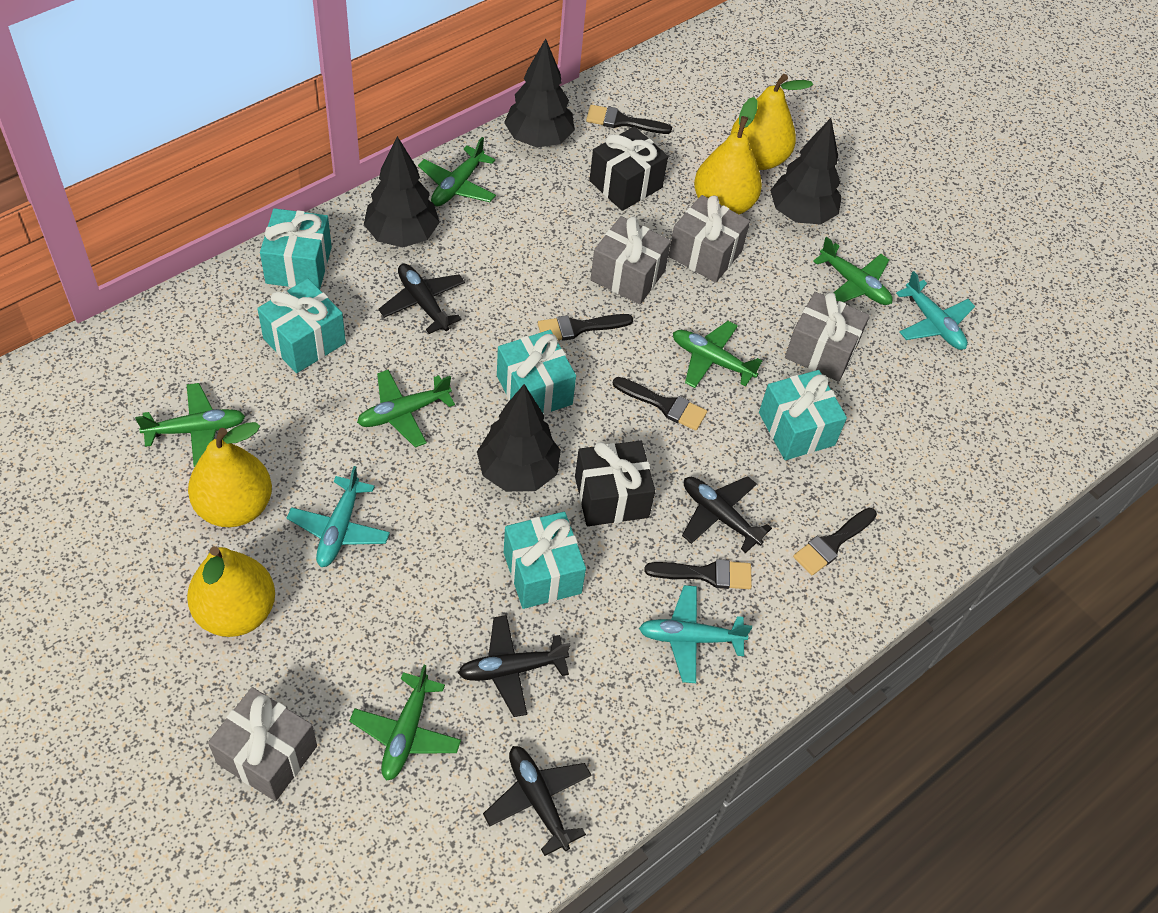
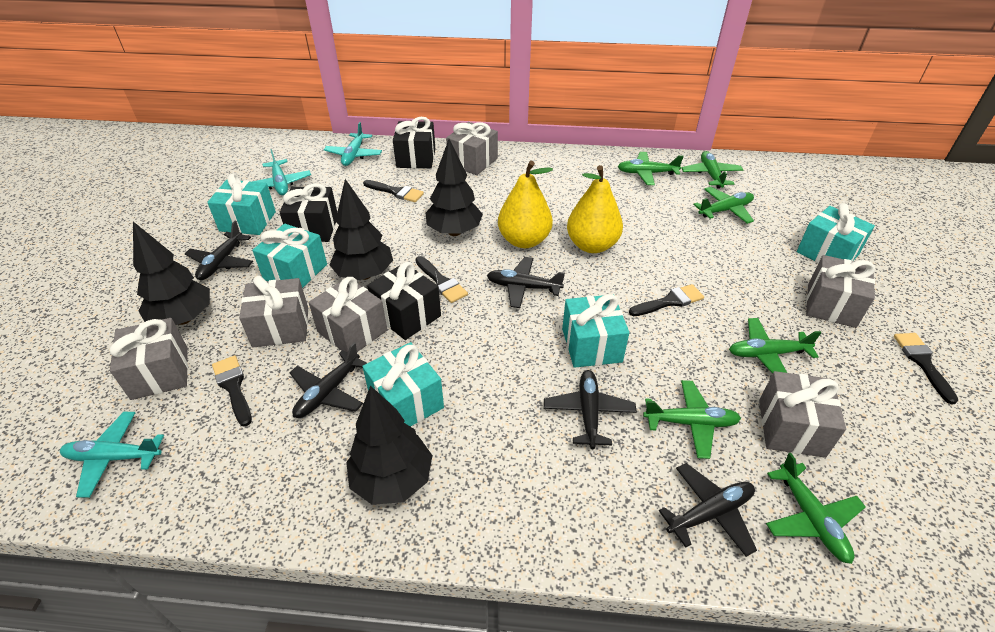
black gift: [575,441,655,526] [589,126,668,211] = 2 -> [280,183,337,242] [367,262,441,340] [393,117,435,168] = 3
black plane: [378,264,465,334] [458,615,570,717] [483,746,592,856] [682,476,772,553] = 4 -> [185,221,253,280] [289,342,367,418] [487,257,565,308] [544,370,637,449] [659,463,757,557] = 5
grey gift: [208,687,317,801] [590,216,671,305] [668,195,750,283] [785,292,870,382] = 4 -> [110,318,188,400] [239,276,308,347] [308,277,387,353] [446,122,498,175] [759,371,846,458] [806,255,875,328] = 6
yellow pear: [187,546,275,637] [188,422,272,527] [694,97,762,214] [730,74,813,170] = 4 -> [498,161,553,248] [567,165,623,253] = 2

